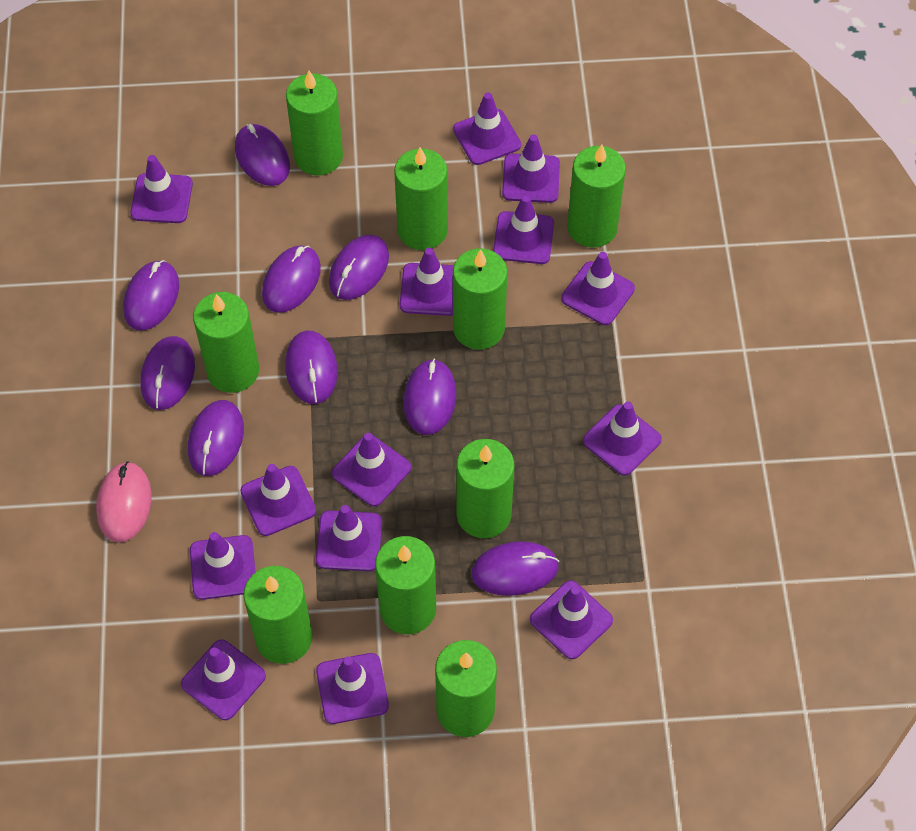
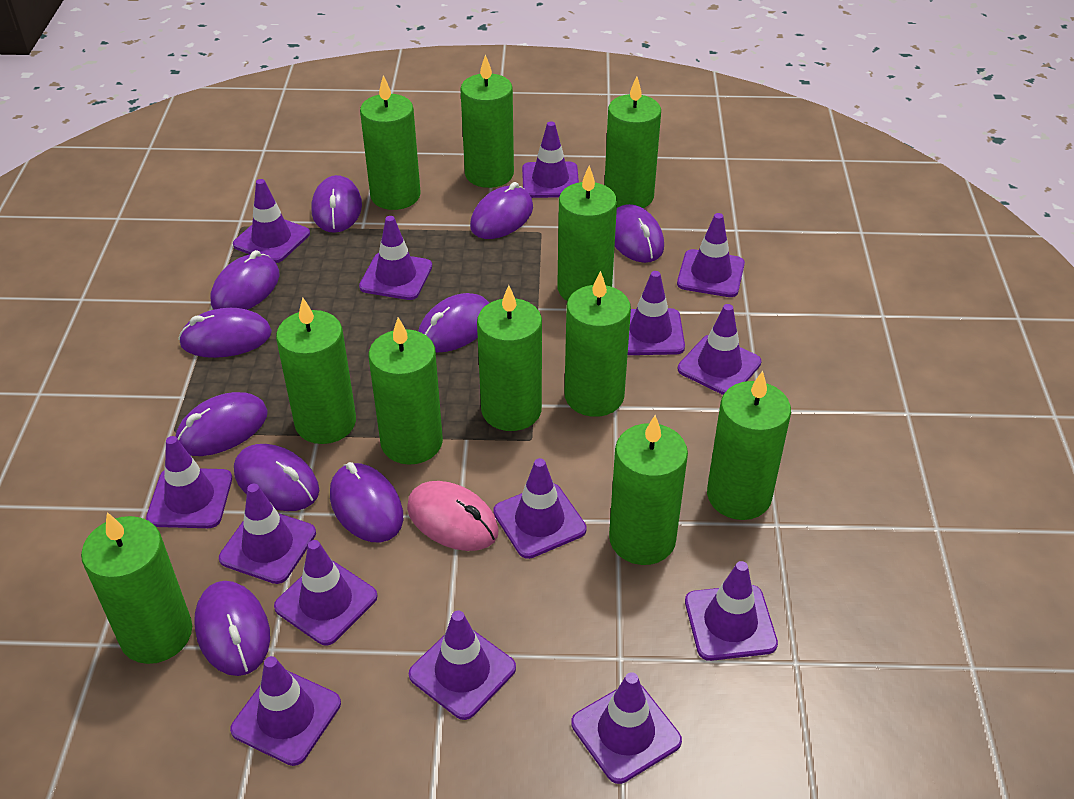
green candle: [193,292,259,393] [244,566,313,664] [286,71,343,176] [375,536,436,634] [394,147,448,250] [435,640,497,737] [453,248,507,350] [457,439,514,538] [567,145,626,248] = 9 -> [81,512,192,664] [276,298,356,444] [360,75,421,210] [369,317,443,465] [460,54,514,188] [477,285,542,431] [557,166,617,301] [565,271,631,417] [604,76,661,208] [609,415,688,565] [707,371,791,520] = 11
purple mouse: [123,260,179,331] [140,336,195,410] [188,400,244,476] [235,124,290,186] [262,245,321,313] [285,331,338,404] [329,235,389,300] [403,359,456,435] [471,541,559,596] = 9 -> [175,392,268,456] [178,308,272,358] [195,581,270,676] [211,250,280,310] [234,444,319,511] [312,175,362,233] [330,462,403,542] [418,293,489,353] [470,182,533,239] [615,204,664,263] = 10

